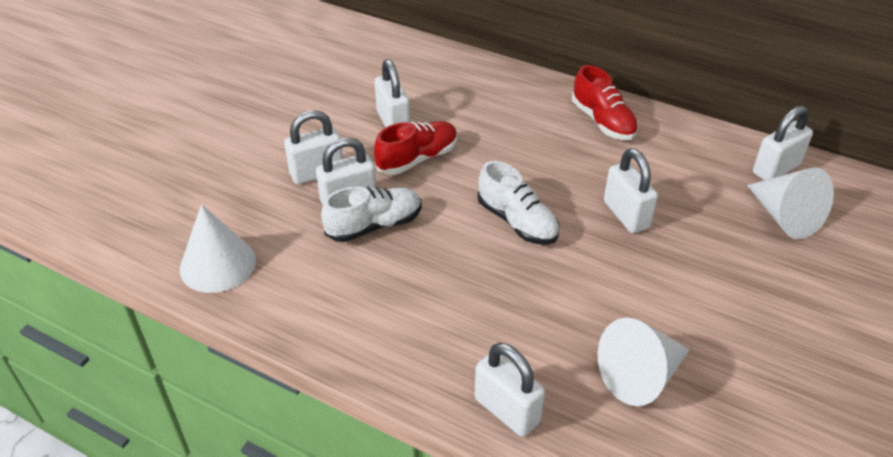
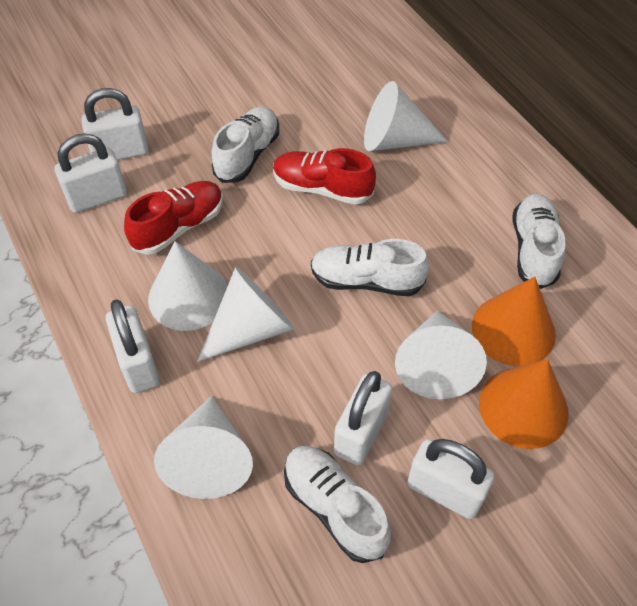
orange cone: none = 0 -> [472,277,556,366] [479,359,569,449] = 2
white cone: [180,204,256,293] [598,318,690,406] [747,167,834,239] = 3 -> [148,241,228,331] [154,396,253,499] [197,267,295,362] [364,81,448,151] [395,311,487,399] = 5
white padlock: [284,110,343,184] [316,137,376,205] [375,59,410,127] [475,343,545,437] [604,148,658,233] [753,105,813,180] = 6 -> [55,133,127,213] [81,88,149,160] [106,299,160,393] [334,371,392,465] [407,439,494,519] = 5
white shoe: [321,186,421,242] [478,161,560,245] = 2 -> [212,107,279,183] [284,446,391,563] [311,239,429,296] [513,194,566,289] = 4

